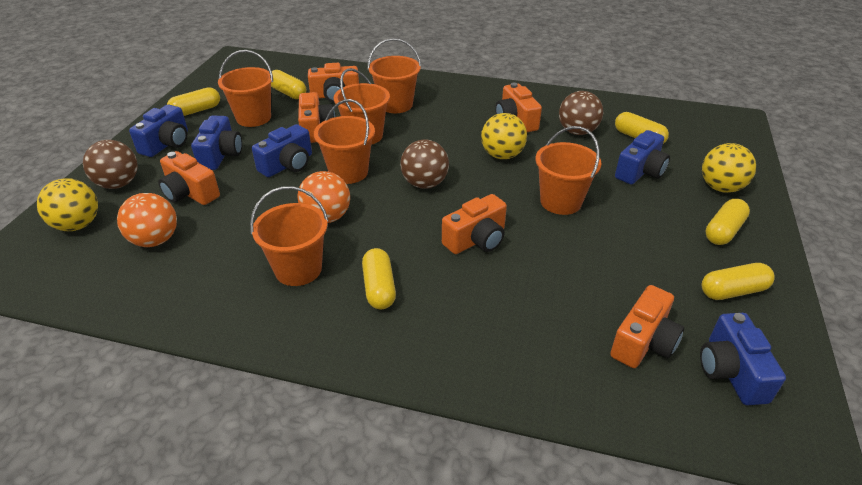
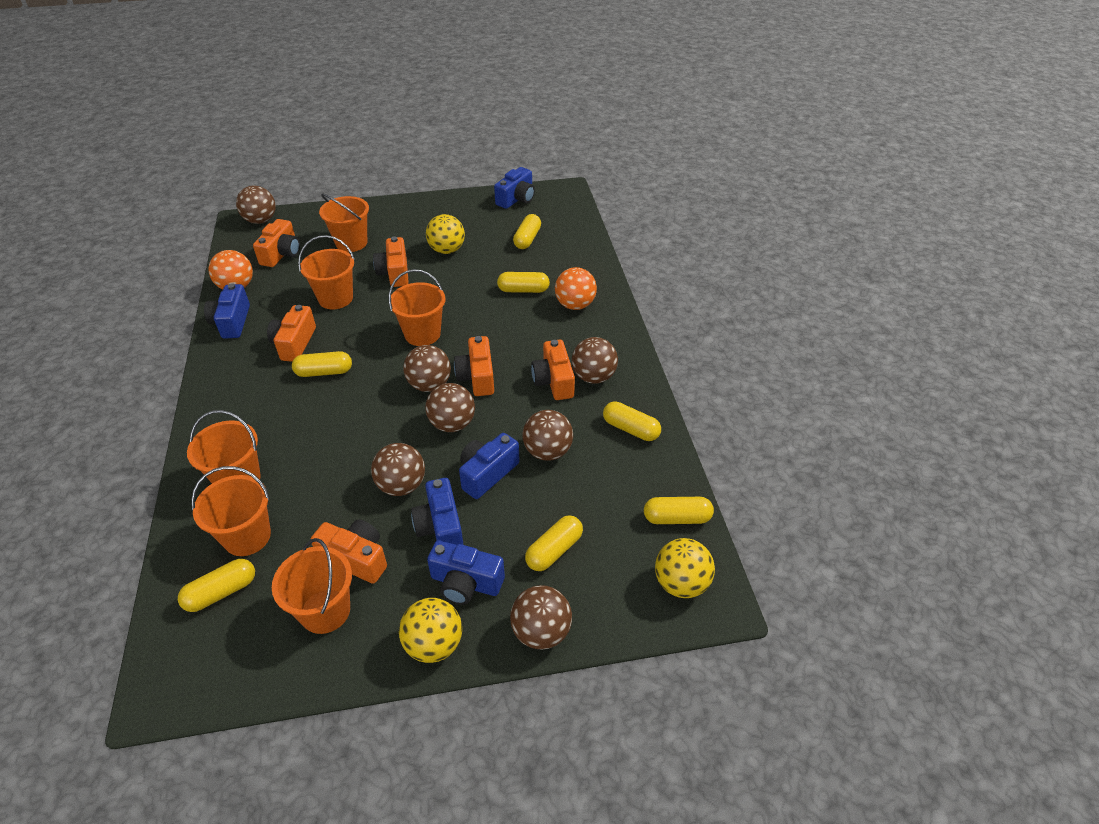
brown ball: [83,140,138,189] [400,140,449,189] [559,91,603,135] = 3 -> [236,185,276,224] [371,443,425,496] [403,345,451,392] [425,383,475,432] [510,585,572,650] [522,410,573,461] [572,337,618,384] = 7
yellow capsule: [167,87,220,116] [271,70,306,99] [362,248,396,309] [615,112,669,144] [702,263,775,300] [705,199,750,245] = 6 -> [178,559,255,612] [292,351,352,377] [497,272,550,293] [513,214,541,249] [525,515,583,571] [603,401,661,441] [644,497,714,524] = 7

